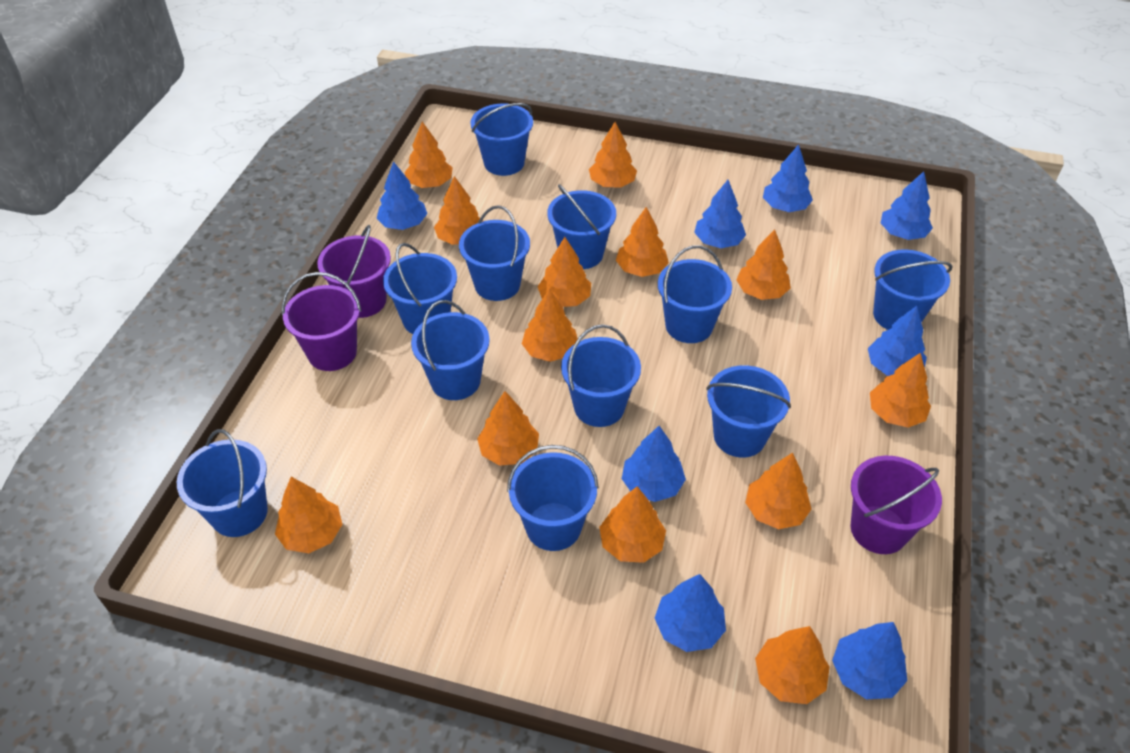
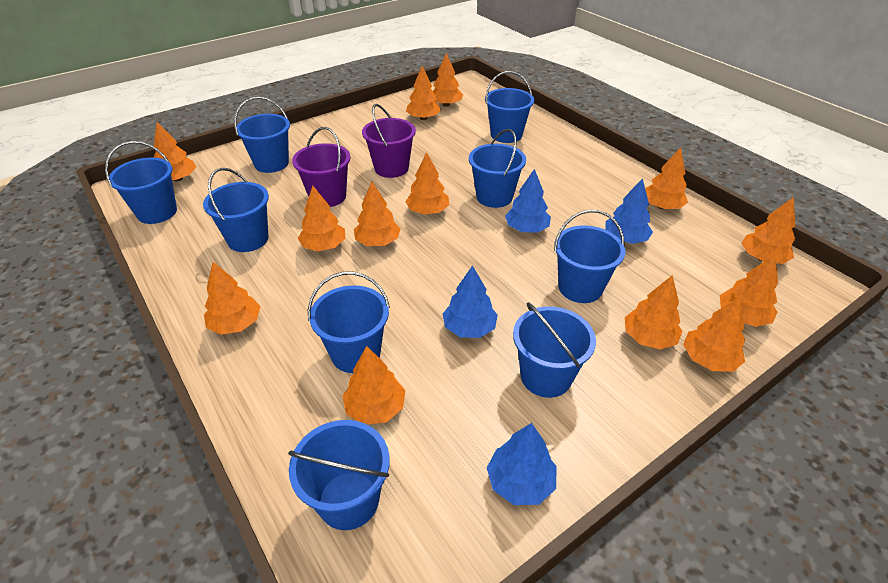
blue bucket: [177,429,268,537] [383,243,457,334] [411,300,490,400] [459,205,530,301] [470,103,533,176] [507,445,599,551] [547,184,616,269] [561,324,641,427] [658,245,732,343] [706,365,791,458] [873,249,952,330] = 11 -> [105,141,177,224] [203,168,269,252] [234,97,290,173] [288,420,390,530] [308,272,390,373] [469,129,526,208] [485,71,534,143] [513,302,596,398] [554,210,626,303] = 9
blue tree: [377,161,427,230] [622,426,686,502] [655,574,726,652] [694,180,746,248] [763,145,813,212] [832,622,907,699] [868,306,927,376] [881,171,933,240] = 8 -> [443,265,498,338] [487,423,556,505] [505,169,551,233] [605,178,653,244] = 4
purple bucket: [282,272,361,371] [317,225,391,318] [851,456,942,554] = 3 -> [292,127,350,207] [362,104,416,178] = 2

